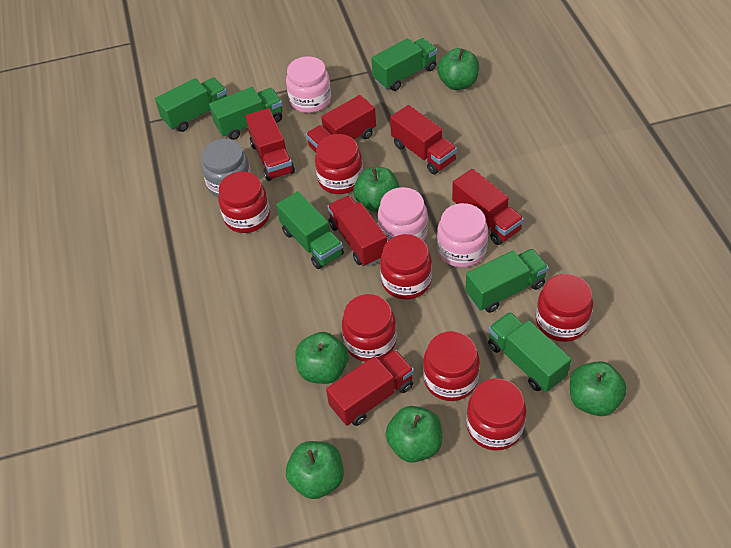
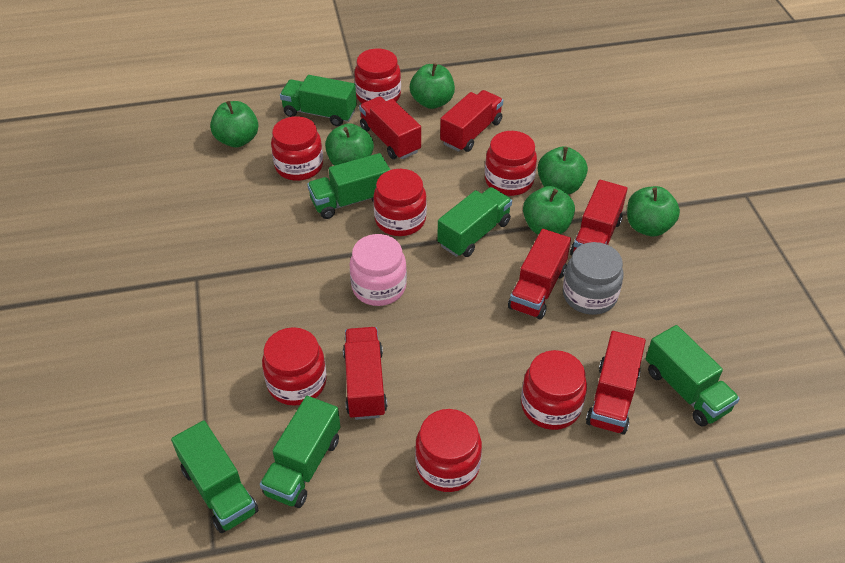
pink jar: [286,56,331,113] [378,187,428,242] [437,203,488,267] = 3 -> [349,234,407,306] = 1

